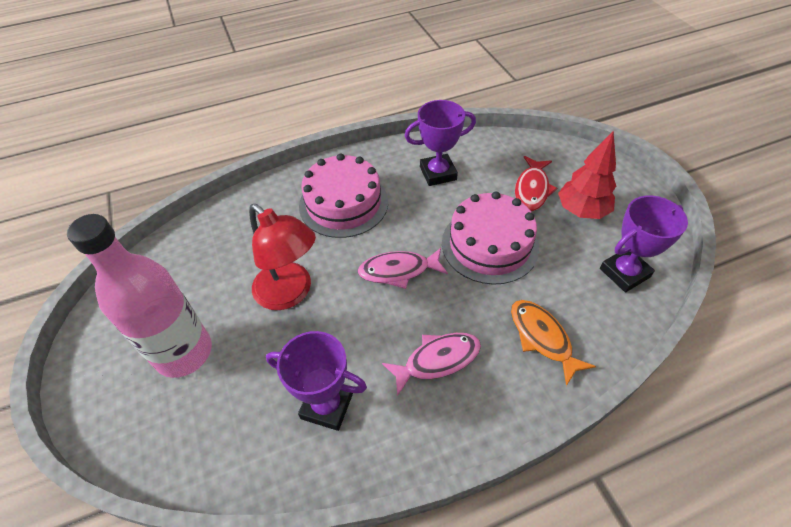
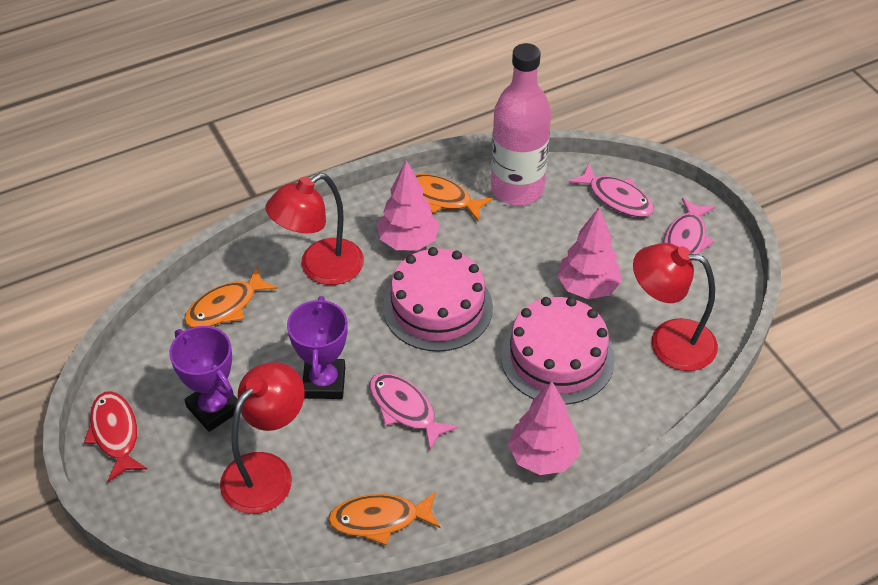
orange fish: [511,300,596,386] = 1 -> [184,267,278,328] [328,491,440,545] [415,174,493,221] = 3
pink fish: [358,248,448,289] [382,333,481,396] = 2 -> [370,373,458,450] [568,163,654,217] [663,198,715,261] = 3
pink tree: none = 0 -> [377,160,440,251] [508,381,580,475] [557,207,622,299] = 3
purple trophy: [266,331,367,431] [405,100,476,186] [600,196,688,292] = 3 -> [169,326,238,432] [287,296,348,399] = 2
red lamp: [249,204,316,310] = 1 -> [220,362,305,514] [266,173,364,285] [633,243,718,371] = 3
red tree: [558,131,616,219] = 1 -> none = 0

